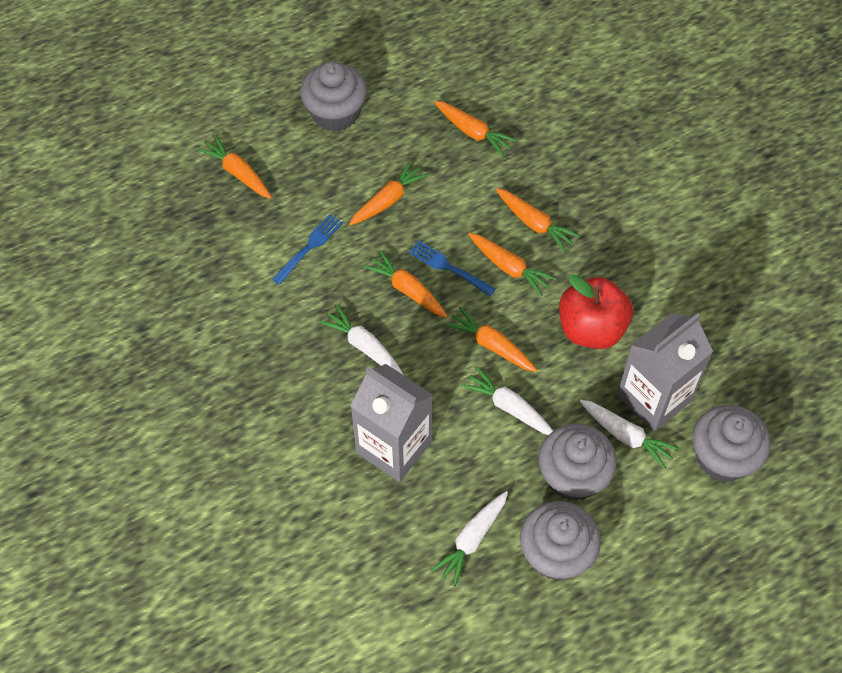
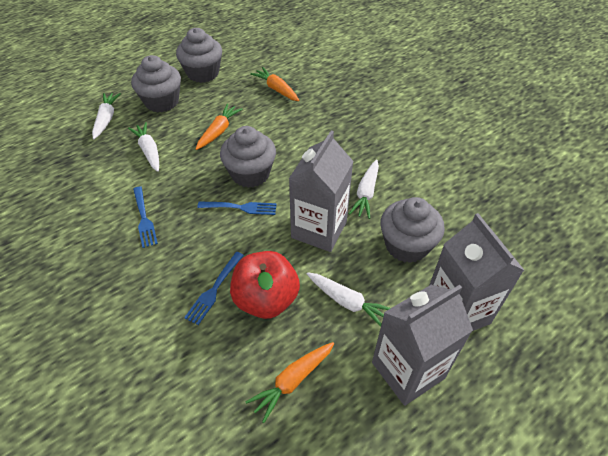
blue fork: [272,214,343,285] [409,240,496,296] = 2 -> [133,186,158,248] [184,252,244,325] [197,202,277,215] = 3
grey carton: [351,364,433,482] [617,313,713,432] = 2 -> [289,130,354,252] [372,285,473,406] [430,213,525,331] = 3
orange carrot: [197,135,271,199] [349,160,429,225] [363,250,448,318] [434,101,517,156] [445,306,538,372] [468,233,556,296] [496,188,580,252] = 7 -> [196,104,242,150] [246,342,334,423] [250,67,299,101] = 3

